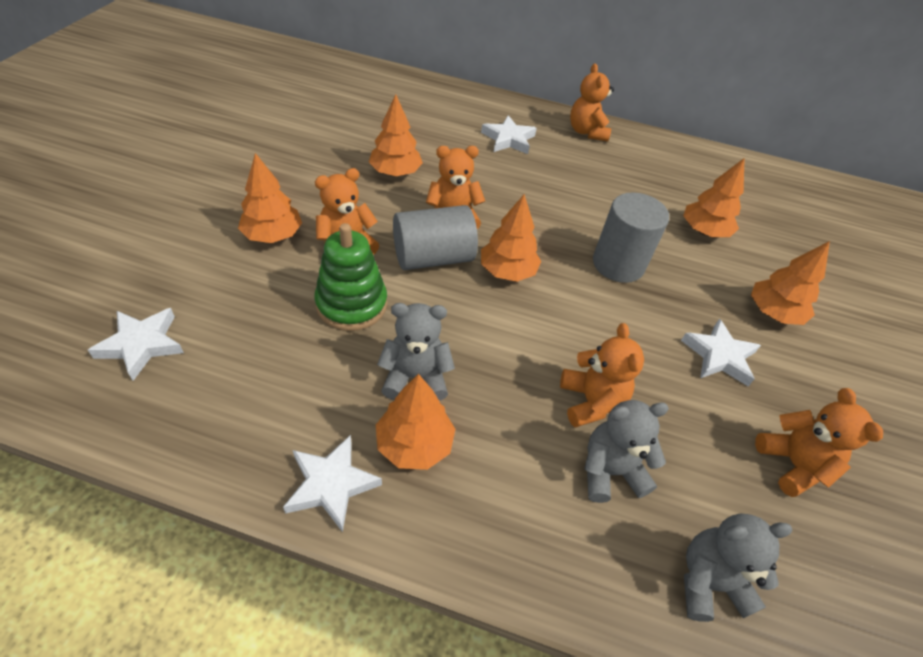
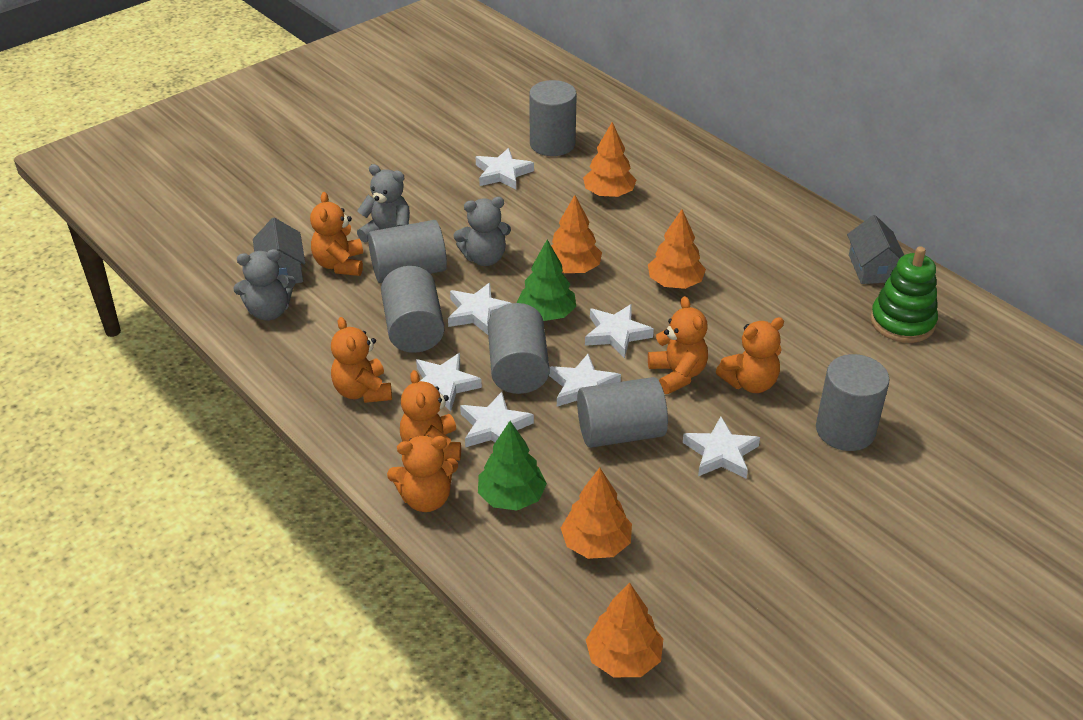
green tree: none = 0 -> [478,421,547,511] [517,240,576,321] = 2
grey cylinder: [393,205,478,270] [593,192,669,283] = 2 -> [368,220,447,283] [381,266,445,353] [488,303,550,394] [529,80,577,156] [577,377,668,448] [816,354,890,451] = 6
grey house: none = 0 -> [253,218,306,284] [847,215,904,284] = 2
orange teddy bear: [315,168,379,255] [426,146,485,229] [560,323,644,428] [570,63,614,142] [755,388,883,497] = 5 -> [310,192,363,276] [331,317,392,403] [387,436,458,512] [400,370,461,461] [648,296,708,394] [716,317,784,393] = 6
orange tree: [238,153,302,243] [369,94,423,176] [376,374,455,470] [481,194,541,282] [683,158,745,237] [751,241,830,325] = 6 -> [551,195,602,273] [561,468,632,559] [583,122,636,198] [586,583,663,677] [648,209,706,289] = 5
white star: [88,308,184,381] [283,435,382,532] [481,115,537,154] [681,318,761,386] = 4 -> [416,353,482,412] [448,283,511,335] [460,392,534,447] [476,148,534,190] [549,354,621,407] [585,304,654,358] [683,416,760,479] = 7

